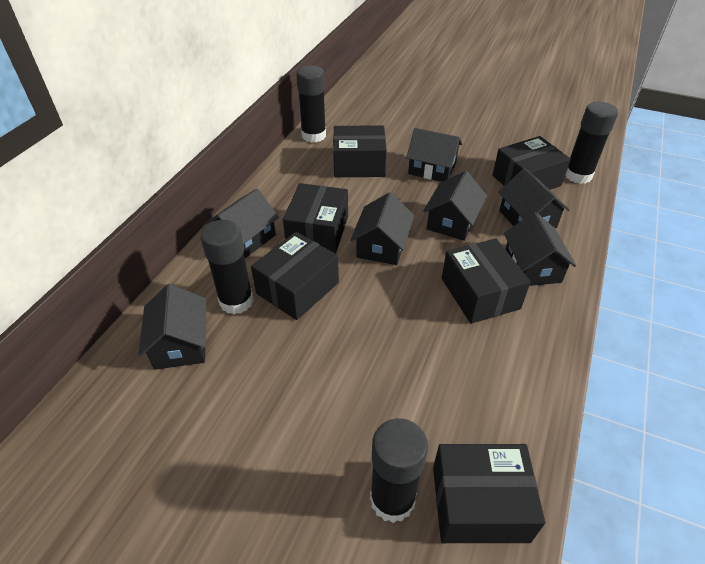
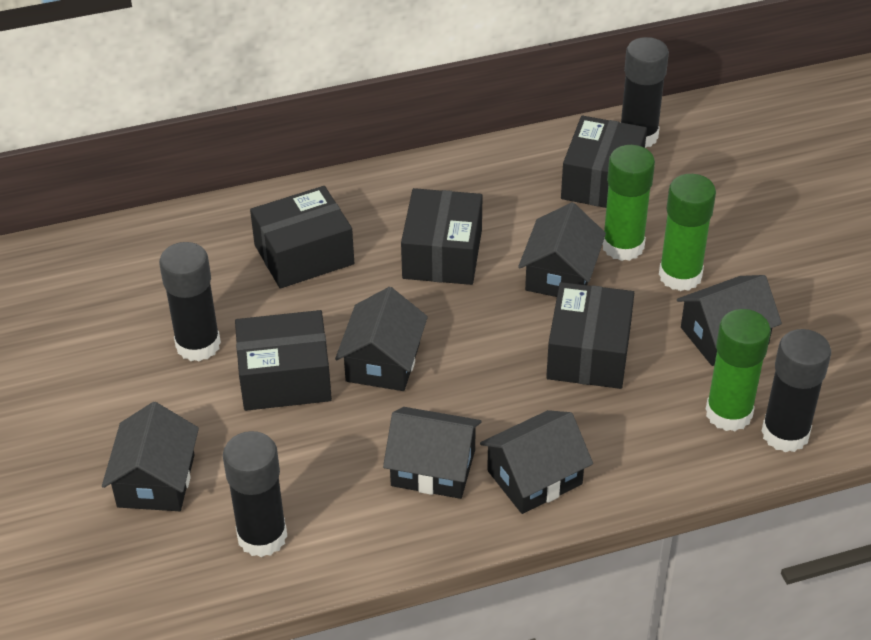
black box: [251,232,339,320] [283,183,348,254] [333,125,387,177] [433,444,545,543] [442,238,531,324] [493,136,571,190] = 6 -> [235,310,332,411] [250,186,354,289] [401,188,482,285] [546,282,634,389] [561,115,647,208] = 5
black house: [138,284,206,370] [204,189,279,258] [351,192,414,265] [406,128,462,182] [423,171,487,241] [498,168,570,228] [504,212,576,286] = 7 -> [102,402,199,511] [335,287,428,391] [383,407,482,499] [480,410,593,514] [518,202,606,297] [677,275,782,366] = 6
green glue stick: none = 0 -> [602,145,655,261] [659,174,716,291] [706,309,771,431] = 3

